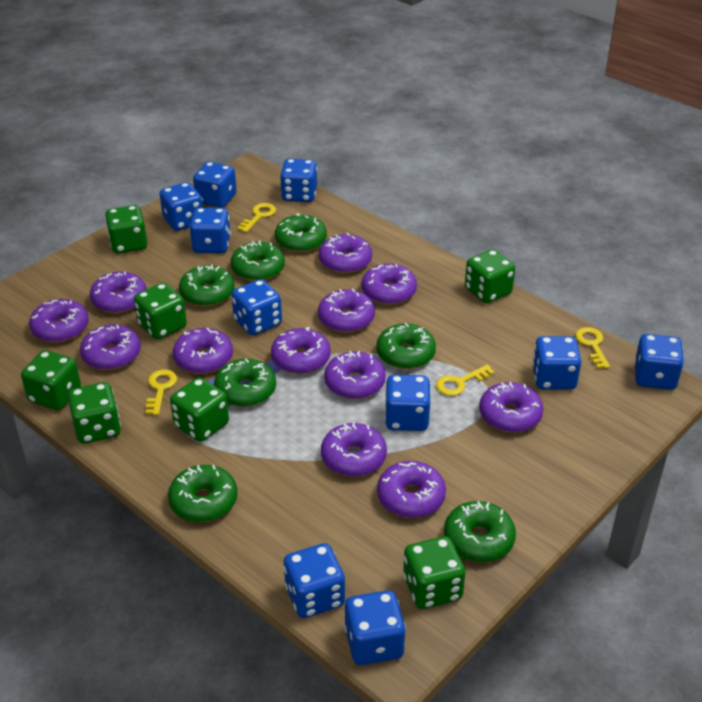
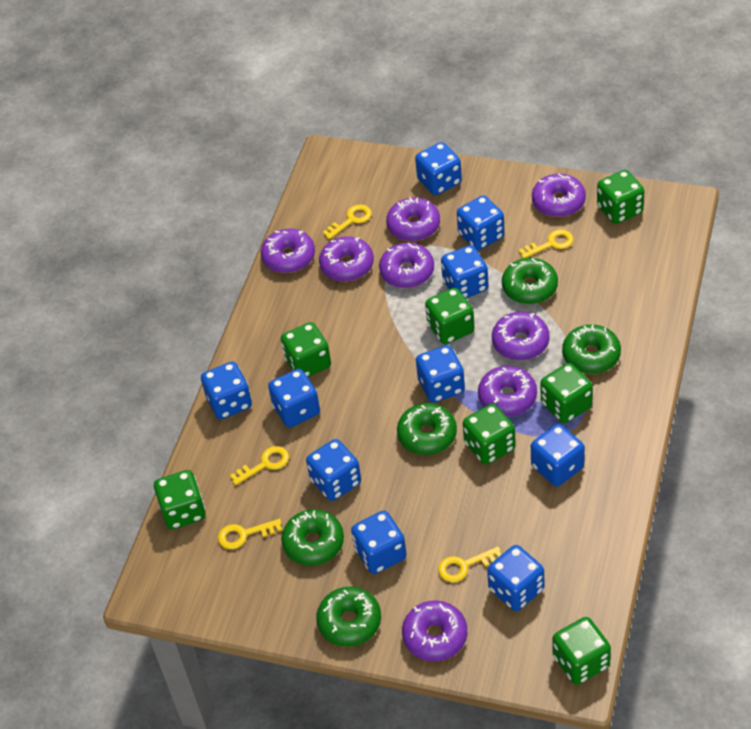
green donut: [168,465,238,522] [179,265,235,307] [214,359,276,407] [231,241,285,281] [275,213,327,252] [376,323,436,369] [444,501,516,562] = 7 -> [281,509,344,566] [316,587,381,647] [397,403,457,455] [502,258,558,304] [562,324,621,374] = 5
purple donut: [29,299,89,343] [80,324,141,370] [90,271,147,313] [173,328,233,374] [271,327,331,374] [318,289,375,333] [319,233,372,273] [321,423,387,477] [324,351,386,399] [362,263,417,305] [377,461,446,518] [479,382,544,432] = 12 -> [261,229,315,273] [319,236,374,282] [379,243,434,288] [386,197,440,241] [402,600,467,661] [478,366,537,416] [492,312,549,360] [532,174,586,217] = 8
yellow key: [146,369,177,415] [238,203,276,232] [436,364,494,396] [576,327,610,369] = 4 -> [218,519,282,549] [230,446,289,485] [323,204,372,240] [438,546,501,582] [519,229,574,258] = 5

